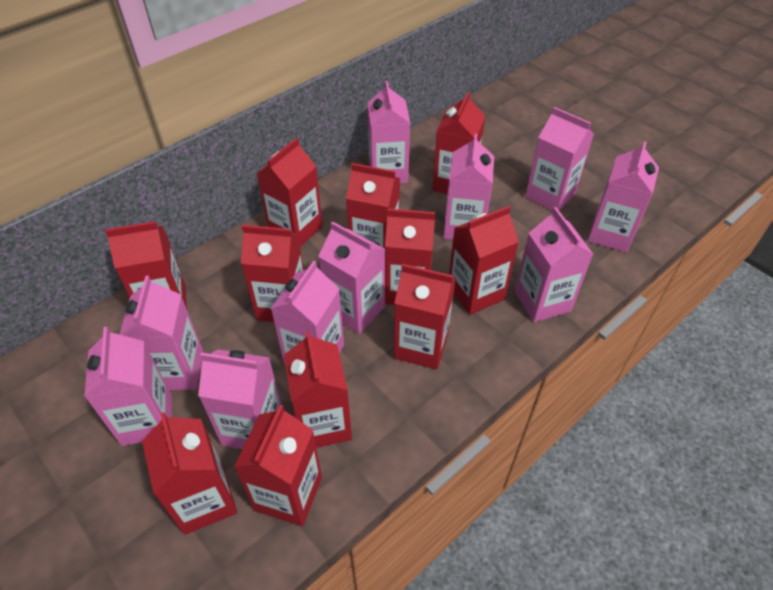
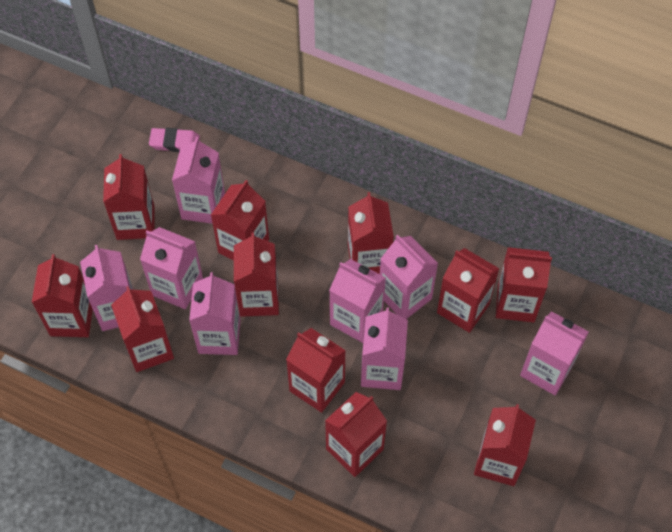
pink carton: [84,327,172,446] [119,276,203,390] [198,350,282,449] [271,261,344,364] [318,221,385,334] [368,81,410,184] [443,134,494,240] [515,207,593,322] [525,107,594,211] [588,141,659,252] = 10 -> [80,245,133,331] [140,227,203,309] [172,137,225,224] [189,272,240,355] [329,259,386,343] [361,307,408,390] [380,235,438,319] [520,311,589,395] = 8
pink eraser: none = 0 -> [149,128,200,152] = 1

